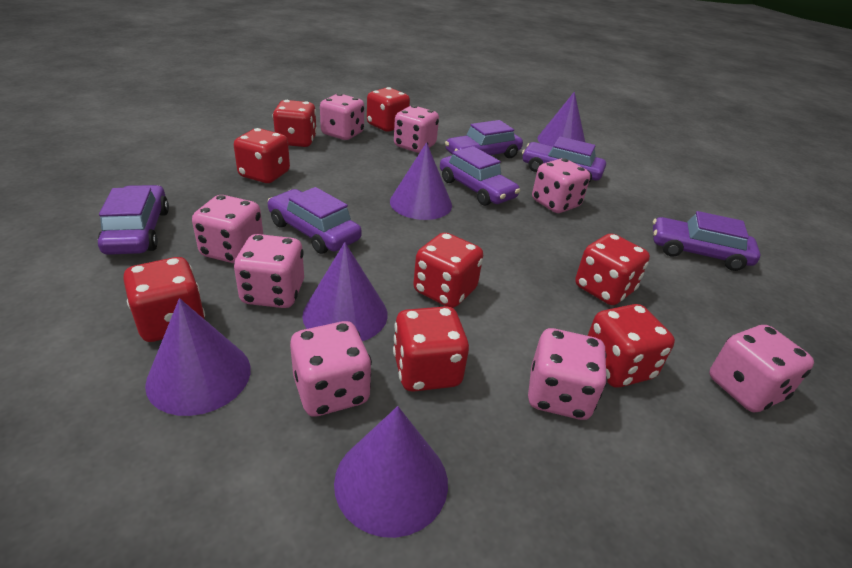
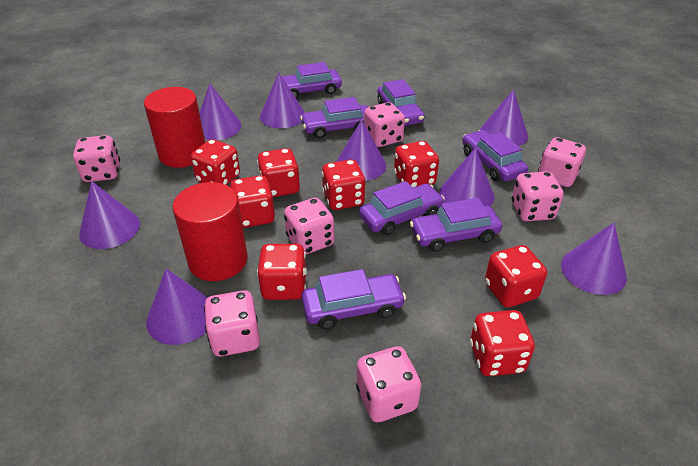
pink dice: [192,195,263,264] [234,234,304,308] [290,321,372,417] [320,93,364,140] [394,105,439,153] [528,328,608,420] [532,158,590,213] [709,325,814,412] = 8 -> [73,135,120,182] [204,290,260,357] [284,198,334,255] [356,346,421,422] [364,102,405,147] [512,172,563,221] [538,137,586,187] = 7
purple car: [98,185,169,255] [267,187,362,254] [440,146,520,206] [445,120,523,158] [522,136,606,182] [653,211,761,271] = 6 -> [282,62,342,99] [300,97,368,138] [301,269,406,329] [359,181,445,235] [378,79,425,126] [410,198,502,252] [462,130,528,181] = 7
purple cone: [145,298,251,416] [302,242,388,341] [334,406,448,538] [390,142,452,220] [537,92,585,146] = 5 -> [79,181,140,249] [146,269,208,345] [199,83,241,140] [260,73,305,128] [336,119,386,181] [440,148,494,206] [480,89,528,146] [561,223,627,295] = 8
red cylinder: none = 0 -> [144,87,205,168] [173,182,248,281] = 2

